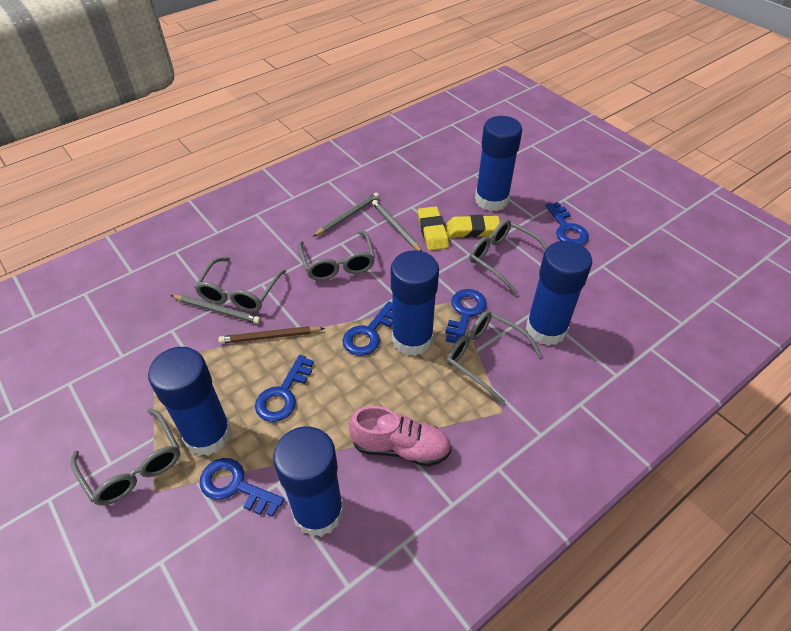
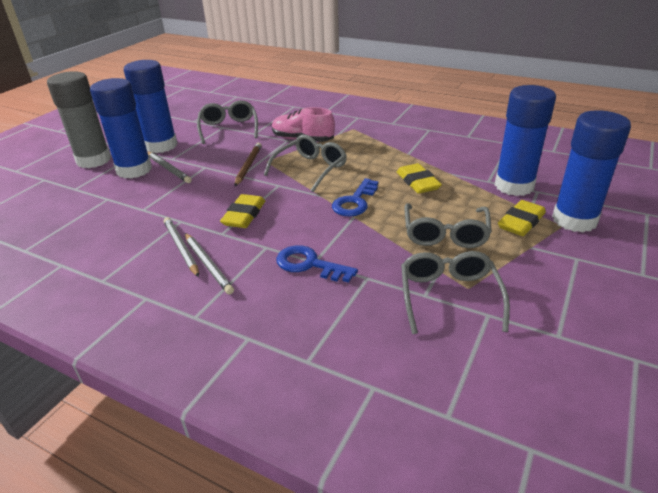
blue glue stick: [148,347,232,456] [273,426,344,537] [391,250,439,356] [475,116,522,211] [526,241,592,346] = 5 -> [90,78,152,179] [124,60,178,153] [495,85,556,196] [552,110,631,232] = 4
blue key: [200,458,285,517] [255,355,314,422] [343,301,393,356] [445,289,487,344] [545,202,589,245] = 5 -> [276,245,358,282] [332,178,378,217] = 2
grey glasses: [71,408,180,505] [195,257,286,312] [298,231,375,281] [447,311,542,405] [469,219,548,295] = 5 -> [197,100,258,144] [264,135,347,192] [401,251,510,334] [405,203,492,248] = 4
grey glue stick: none = 0 -> [47,71,111,168] = 1
yellow eraser: [418,206,449,251] [446,215,500,238] = 2 -> [220,194,265,228] [397,163,442,194] [498,200,546,236] = 3

